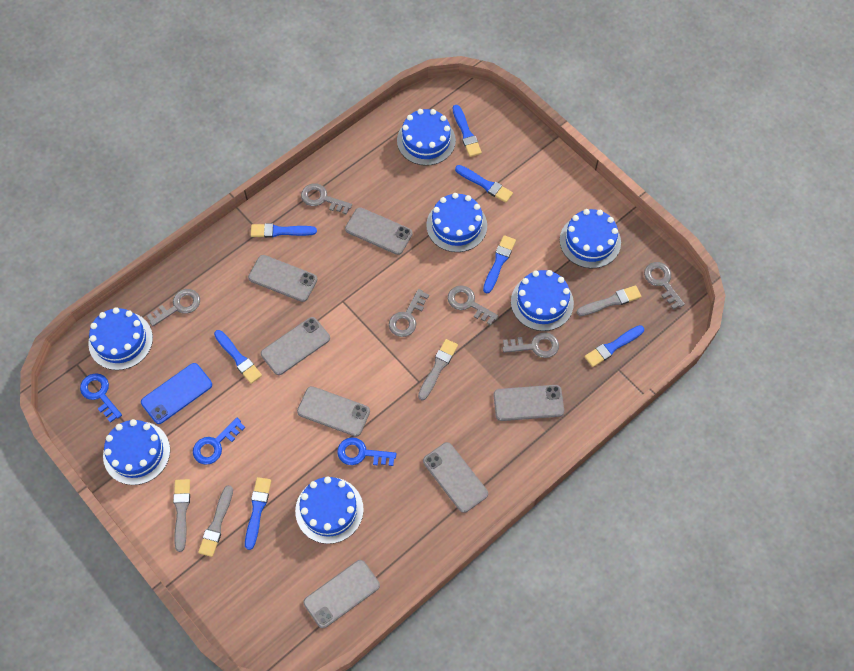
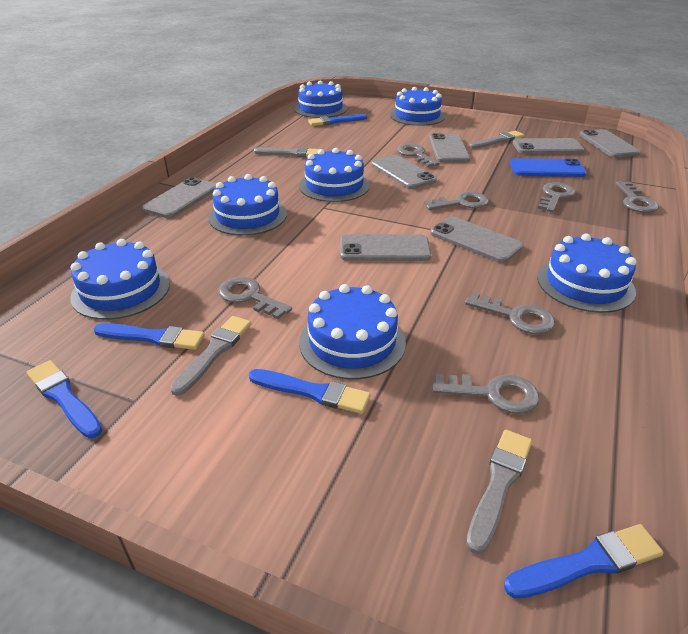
blue brush: [214,330,262,384] [245,477,271,550] [251,223,317,238] [453,105,482,157] [455,165,513,203] [483,235,516,293] [585,325,644,367] = 7 -> [27,360,102,438] [93,323,205,350] [249,369,371,414] [308,114,367,126] [504,524,664,599] = 5
blue key: [80,373,122,423] [193,418,246,465] [337,437,396,466] = 3 -> none = 0
grey key: [147,289,200,327] [301,184,352,215] [389,289,429,337] [448,285,498,325] [503,332,559,358] [644,262,685,310] = 6 -> [218,277,292,319] [397,144,439,167] [424,192,489,210] [432,373,539,414] [465,292,555,334] [538,182,575,212] [616,181,659,213] = 7

